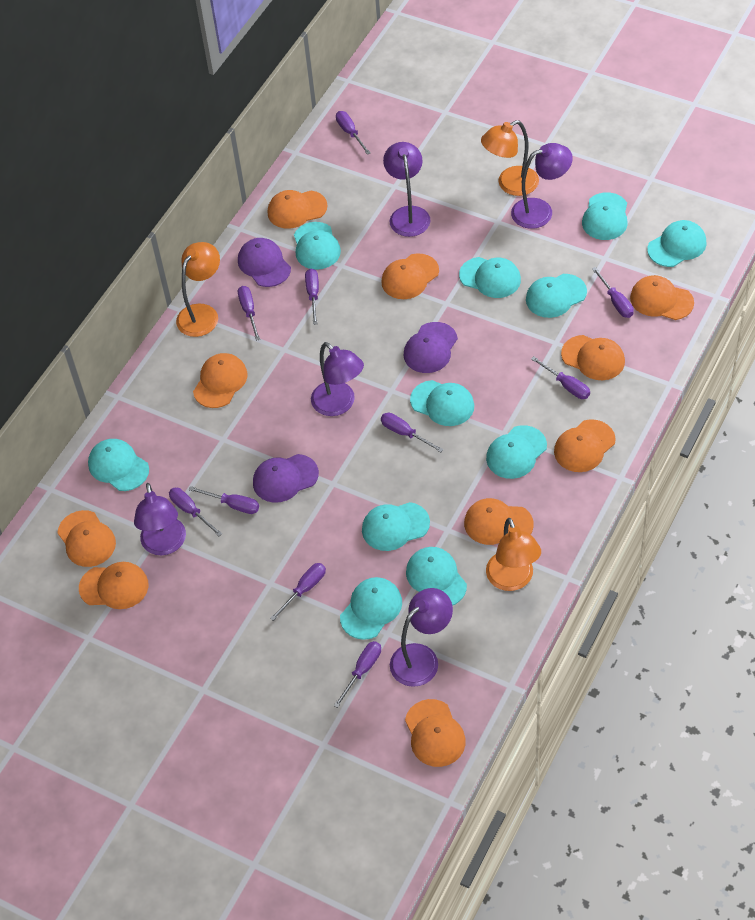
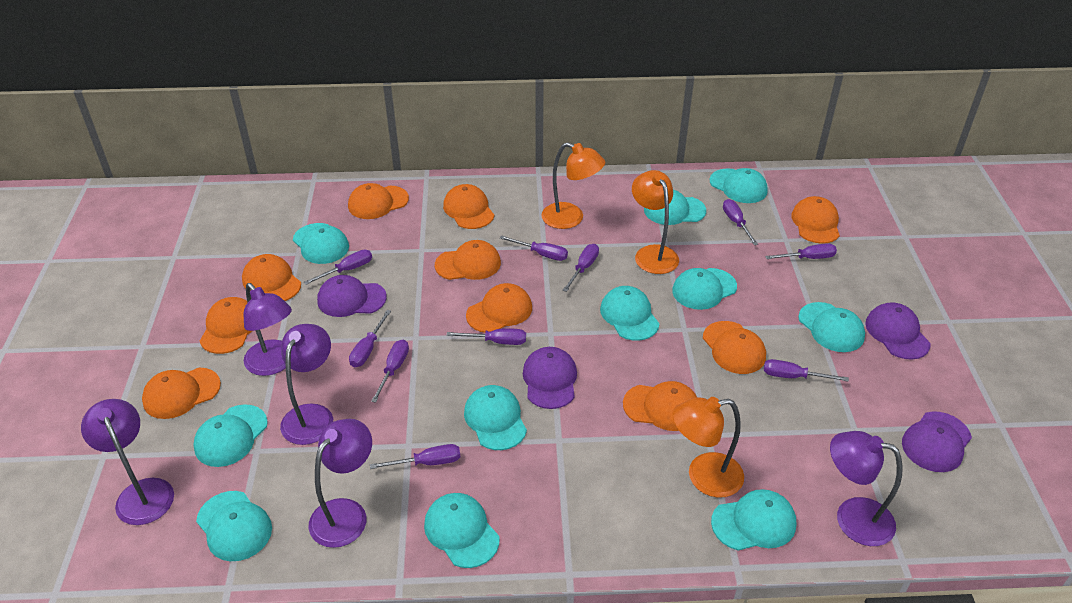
purple cap: [238,238,291,287] [253,454,319,503] [404,322,458,373] = 3 -> [317,275,387,317] [523,347,577,409] [865,302,931,360] [902,411,972,472] = 4

